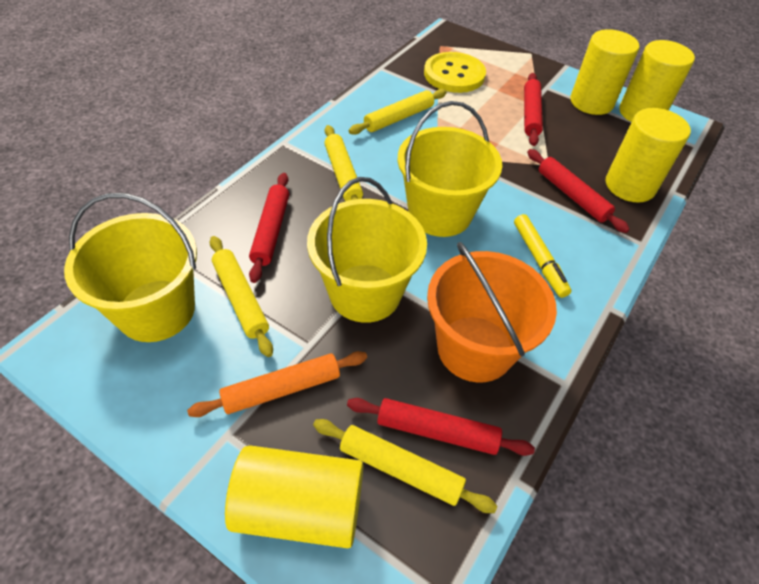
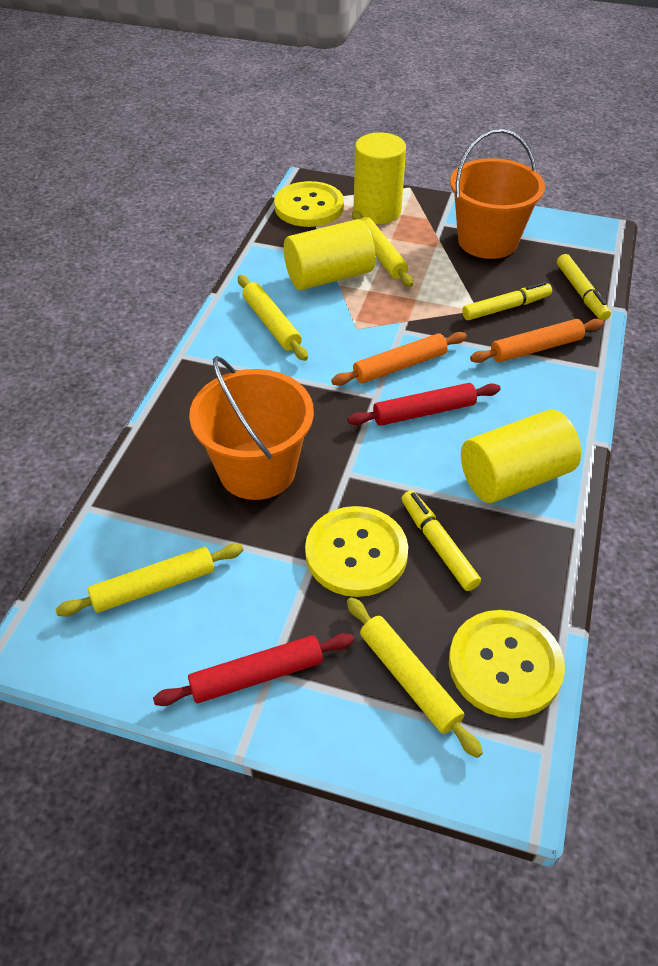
orange bucket: [427,242,557,383] = 1 -> [189,356,314,500] [450,129,545,259] = 2
orange rolling pin: [187,351,367,417] = 1 -> [331,332,467,386] [470,319,604,363] = 2
red rolling pin: [249,173,289,283] [347,398,535,456] [524,73,543,146] [527,149,630,233] = 4 -> [153,633,354,706] [348,383,501,426] = 2
yellow bucket: [64,193,197,342] [307,177,427,323] [397,101,502,237] = 3 -> none = 0
yellow button: [424,52,486,93] = 1 -> [274,181,344,227] [305,506,408,597] [449,610,565,718] = 3
yellow cylinder: [225,445,363,548] [571,29,639,115] [606,108,691,203] [619,40,695,122] = 4 -> [284,219,376,290] [354,132,406,224] [461,410,581,503] = 3
yellow marker: [514,214,571,298] = 1 -> [402,490,481,591] [462,282,552,320] [557,254,611,321] = 3

